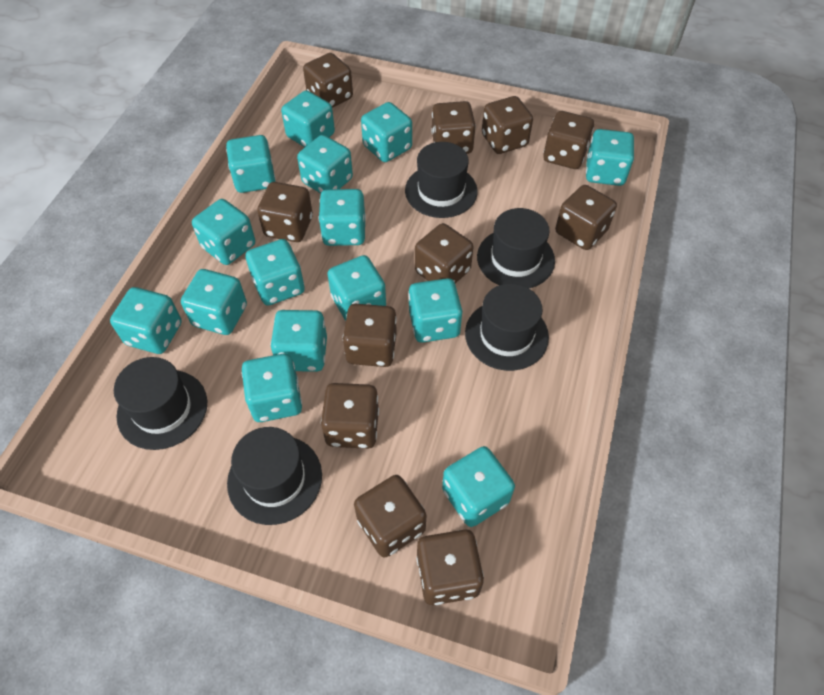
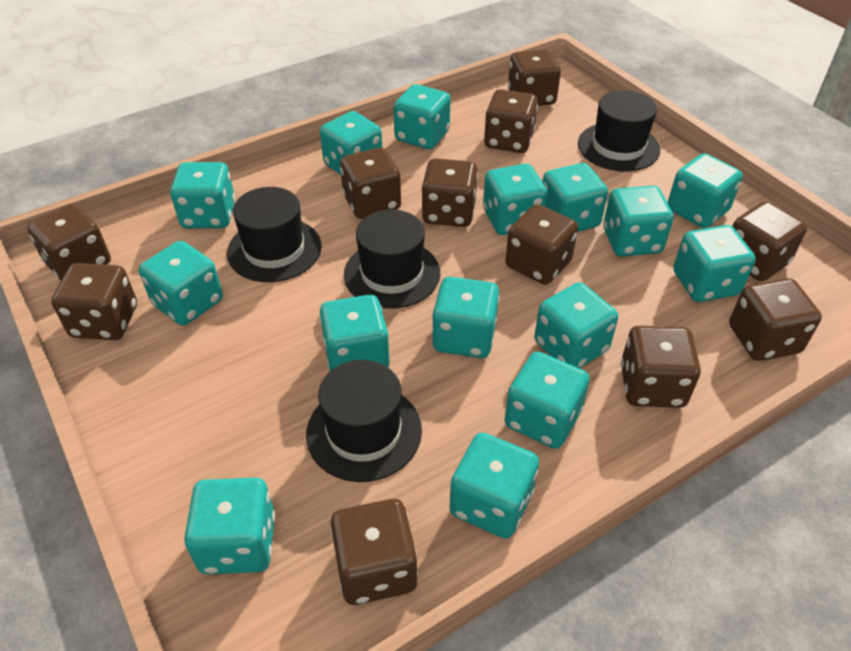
black hat: [114,357,207,450] [227,427,322,525] [405,142,478,218] [465,283,549,371] [477,208,555,288] = 5 -> [227,187,321,282] [306,360,422,482] [344,210,440,309] [578,90,660,172] = 4

